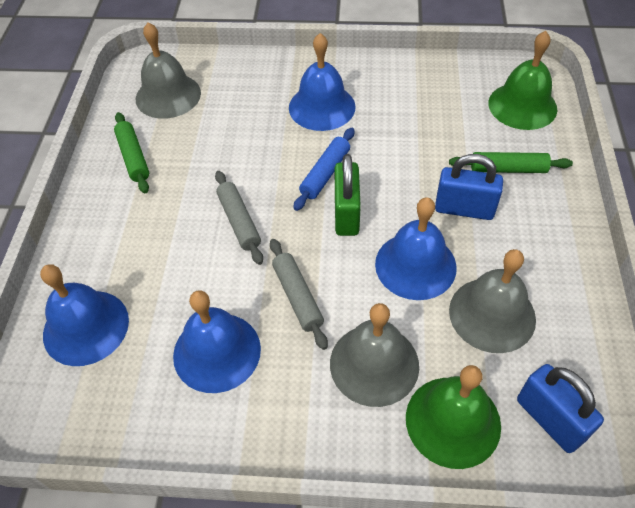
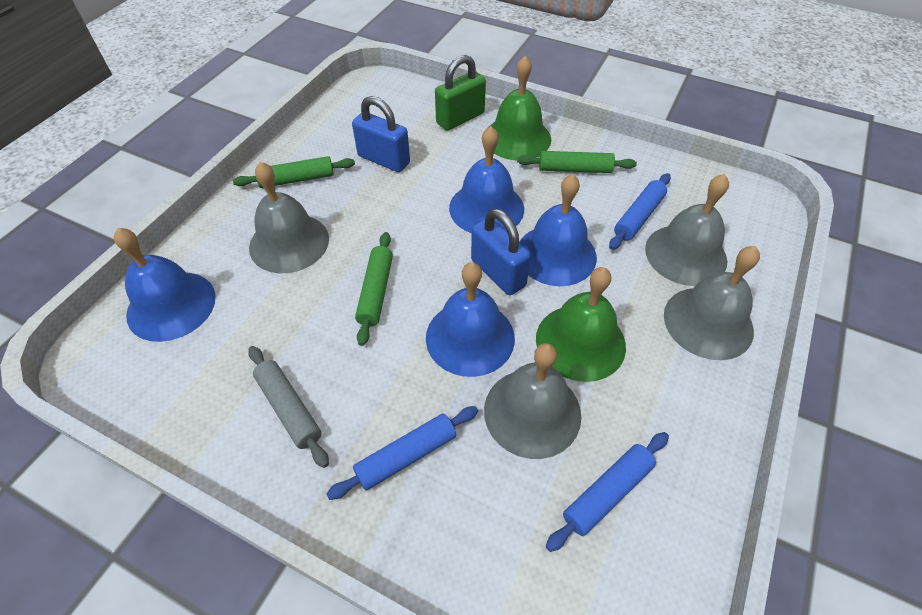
blue rolling pin: [293,128,354,211] = 1 -> [326,406,478,500] [546,432,669,552] [609,173,671,250] = 3
green rolling pin: [114,112,149,193] [449,152,573,173] = 2 -> [233,156,355,188] [355,232,393,346] [517,151,637,173] = 3
grey bell: [136,22,201,119] [330,303,419,407] [449,249,536,353] = 3 -> [249,162,329,273] [484,343,581,459] [645,174,729,286] [664,246,760,360] = 4
grey rolling pin: [215,171,263,265] [270,239,328,350] = 2 -> [248,346,329,468] = 1

